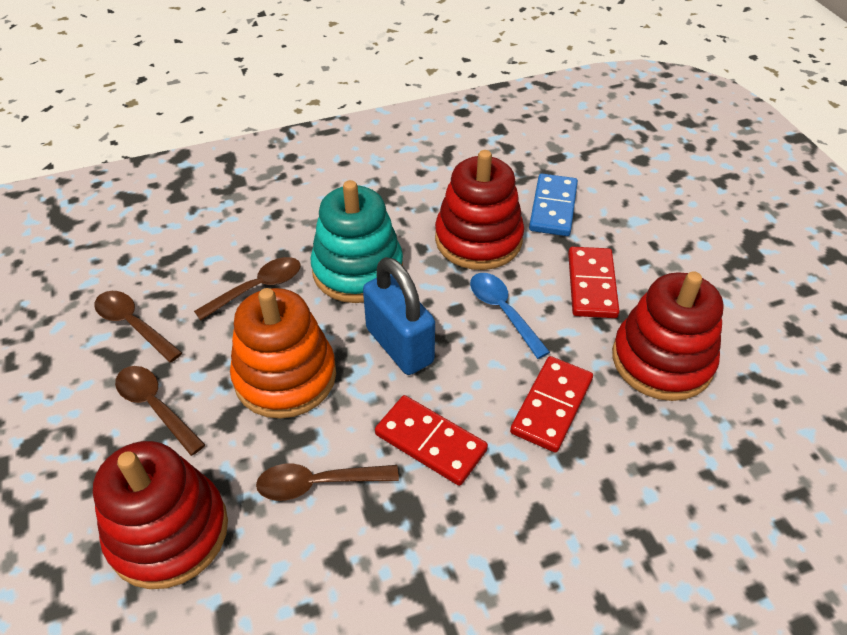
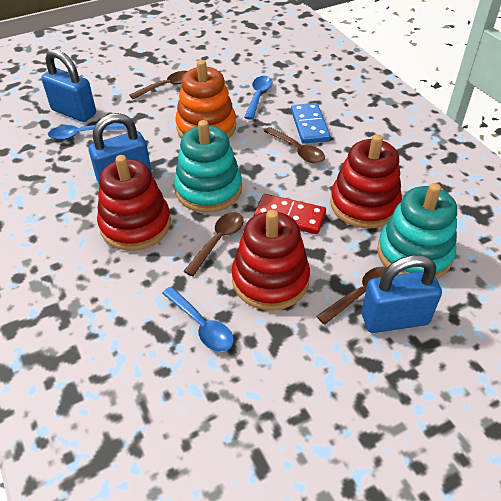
blue padlock: [363,257,435,375] = 1 -> [41,49,96,122] [89,113,152,183] [361,255,442,333] = 3
blue spoon: [470,273,550,359] = 1 -> [48,123,125,140] [162,286,234,352] [244,76,273,120] = 3
red domino: [375,395,488,486] [510,356,593,453] [568,247,620,318] = 3 -> [254,194,326,234] = 1
turquoise stacking toy: [310,180,403,303] = 1 -> [174,120,242,212] [377,183,457,279] = 2

